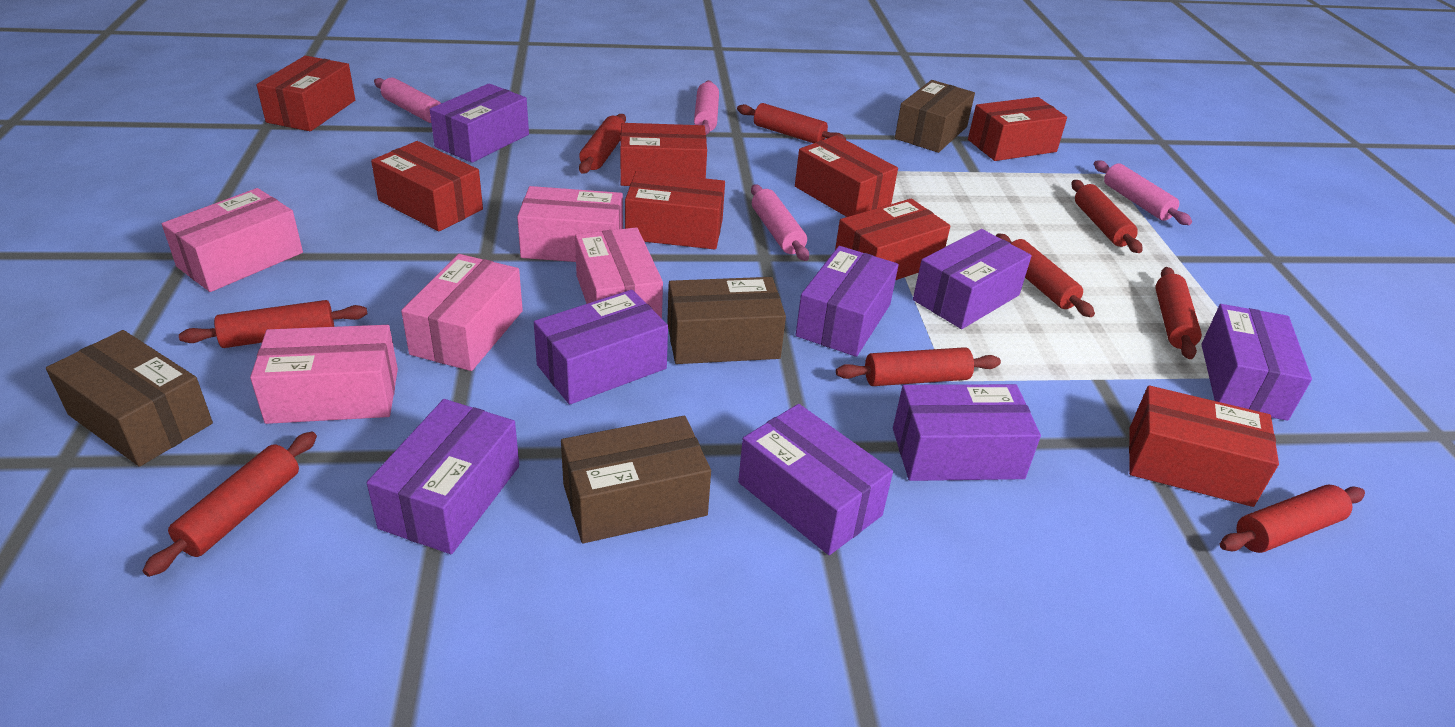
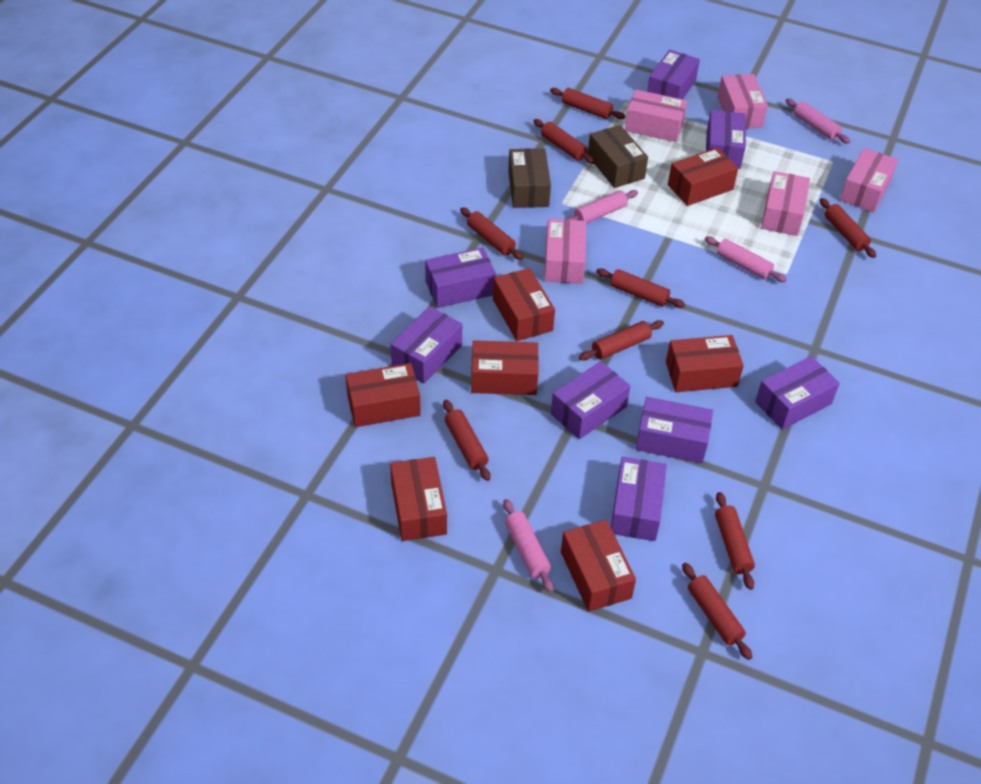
brown box: [46,330,213,467] [561,416,711,543] [667,277,786,364] [895,80,975,153] = 4 -> [508,148,551,208] [588,125,648,188] = 2
red box: [256,56,355,131] [371,141,483,231] [620,123,707,186] [625,171,725,249] [795,135,898,217] [835,199,950,280] [968,97,1067,161] [1129,385,1279,507] = 8 -> [346,363,421,427] [390,457,447,541] [471,340,539,395] [493,268,555,341] [561,520,636,612] [666,335,744,392] [668,147,738,206] = 7

